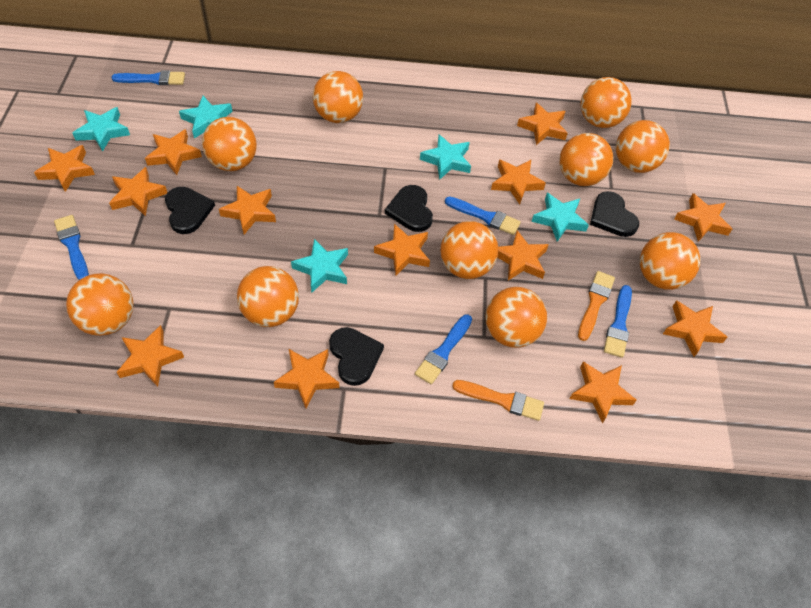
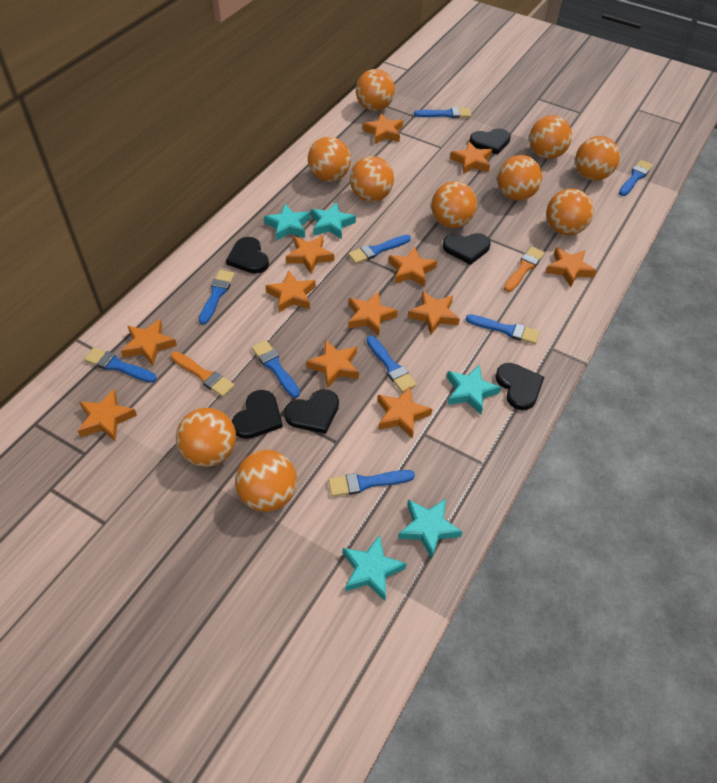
black heart: [165,187,215,234] [329,327,384,386] [385,185,433,232] [590,191,639,237] = 4 -> [226,237,269,274] [232,390,283,439] [284,389,339,434] [443,233,491,265] [469,128,511,155] [495,363,544,410] = 6
blue brush: [54,215,89,280] [111,70,185,85] [415,314,472,384] [445,196,521,235] [604,285,632,358] = 5 -> [84,347,157,383] [199,270,235,325] [252,340,300,398] [328,470,415,497] [348,235,411,264] [366,336,417,393] [414,107,472,118] [466,314,540,344] [619,160,653,196] = 9
orange star: [34,145,95,192] [109,167,167,216] [117,325,184,387] [145,129,202,175] [219,186,276,234] [274,349,339,408] [374,224,430,275] [491,159,546,204] [497,230,549,281] [517,103,568,145] [570,362,636,424] [663,300,727,357] [674,193,732,242] = 13 -> [78,389,137,441] [121,319,177,366] [266,270,316,312] [286,235,334,274] [306,340,359,388] [349,292,398,336] [363,113,403,144] [377,387,432,439] [388,247,437,287] [408,291,460,335] [450,142,492,174] [546,247,597,287] = 12

